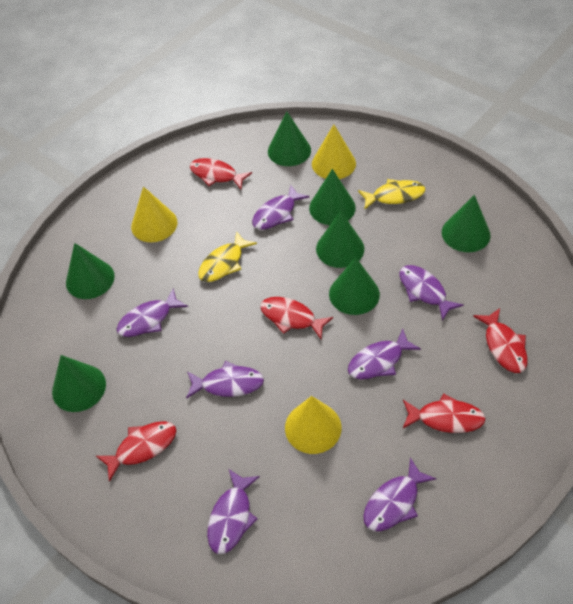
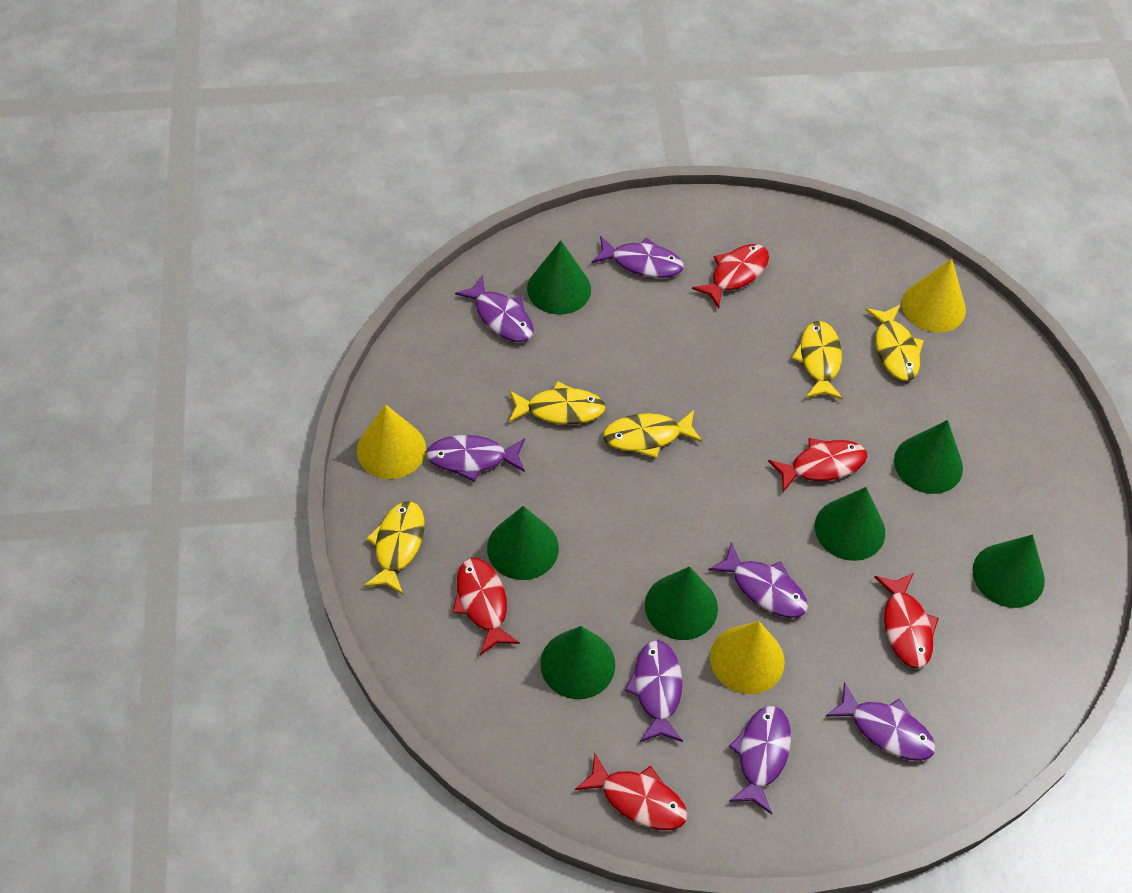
yellow fish: [198,231,257,282] [358,179,425,210] = 2 -> [364,501,424,594] [508,381,606,425] [603,410,702,458] [791,321,843,400] [865,305,924,381] = 5

